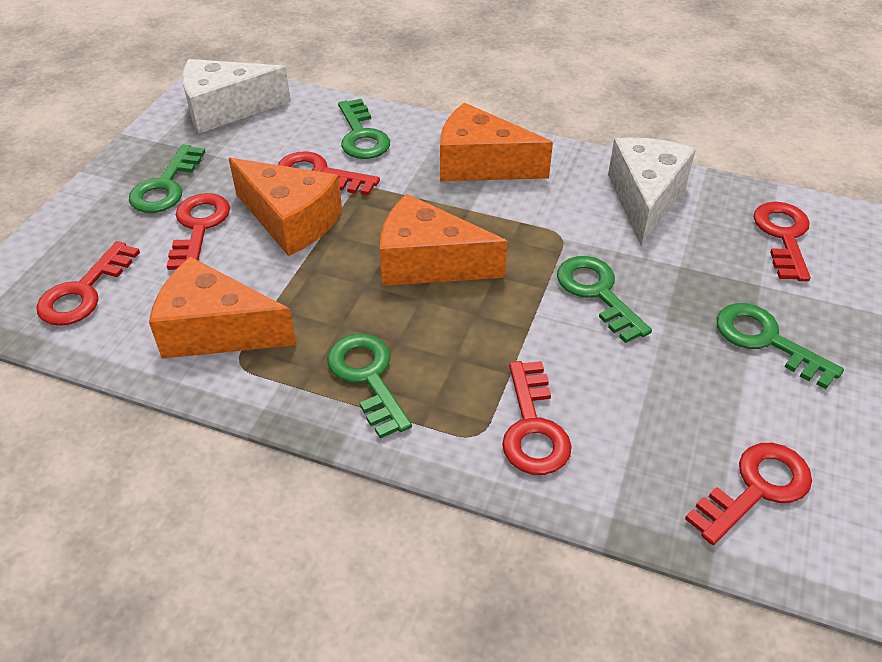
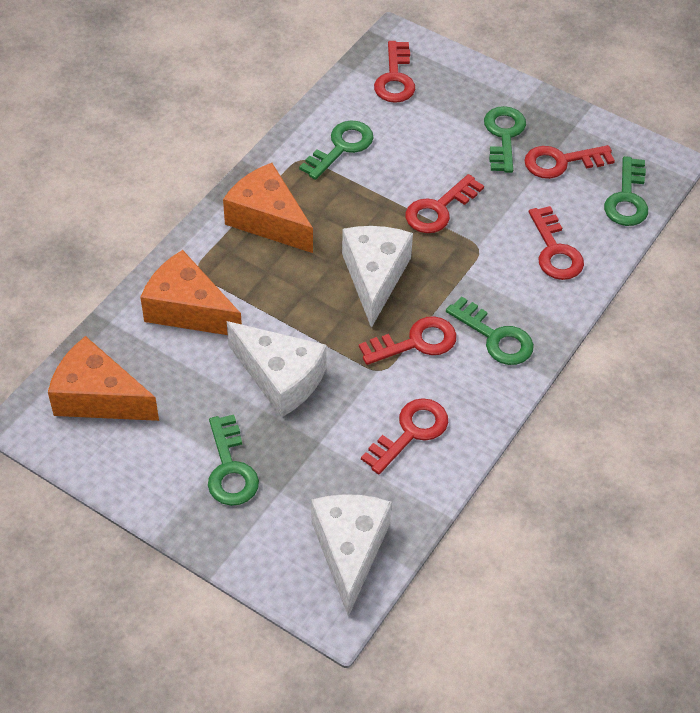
orange cheese: [149,257,296,359] [228,158,342,256] [380,194,508,286] [440,103,553,181] = 4 -> [48,336,159,421] [140,250,242,335] [223,163,313,253] = 3
white cheese: [182,59,291,133] [608,137,696,246] = 2 -> [227,321,327,418] [311,494,392,617] [342,226,413,328] = 3

